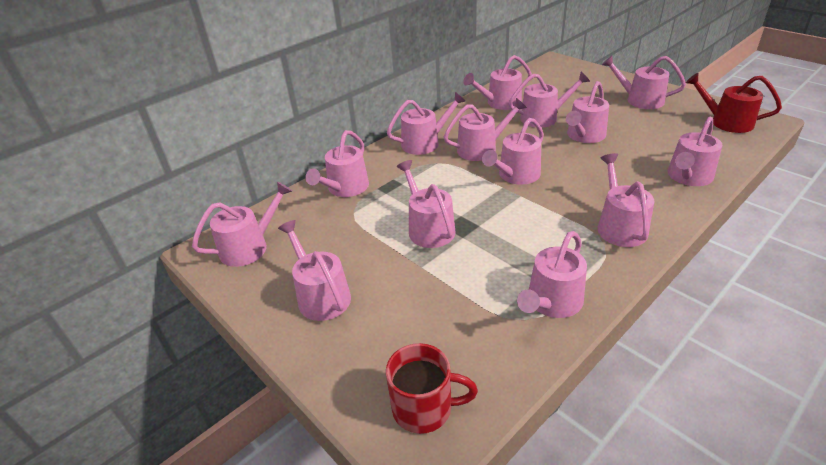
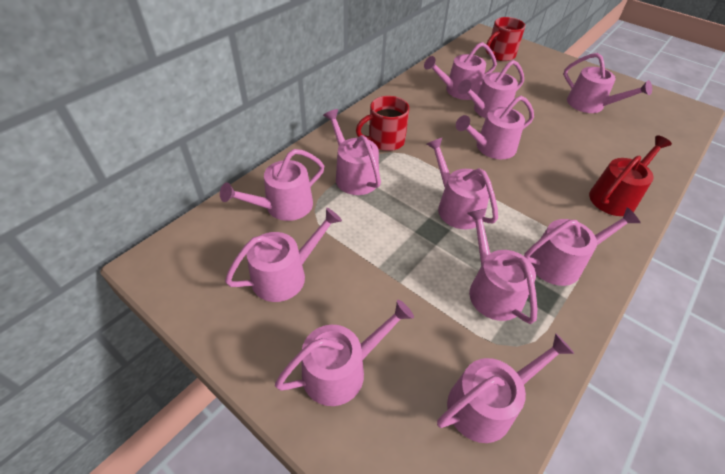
pink watering can: [192,182,292,267] [278,220,351,321] [305,130,369,197] [387,92,465,155] [397,160,455,248] [444,98,527,161] [463,55,532,110] [482,118,544,185] [509,72,590,128] [517,231,587,318] [566,81,609,143] [598,153,654,247] [602,56,686,109] [667,117,722,186] = 14 -> [220,149,324,221] [225,208,342,302] [275,300,414,406] [323,109,381,195] [424,42,497,100] [426,138,498,229] [437,333,574,443] [456,96,534,159] [458,60,524,118] [468,208,537,324] [524,207,641,286] [563,53,652,113] = 12
red mug: [386,343,478,434] = 1 -> [356,96,410,151] [485,17,525,61] = 2

